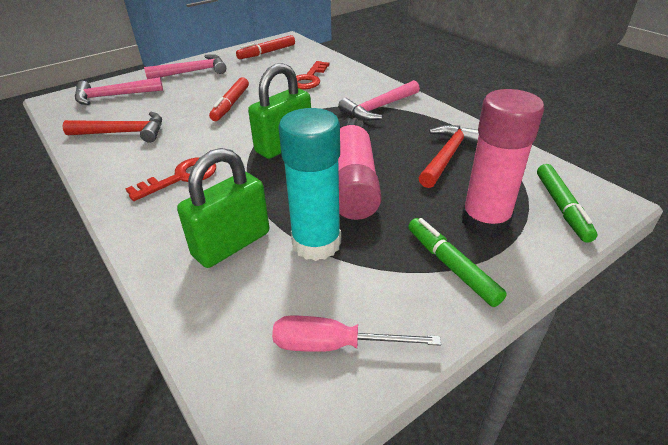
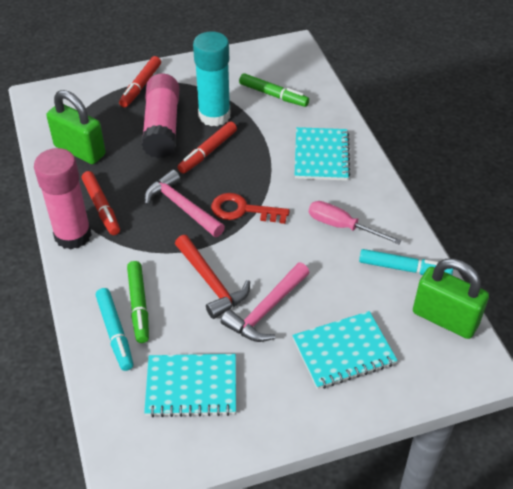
pink hammer: [75,77,163,105] [144,54,226,79] [338,80,420,121] = 3 -> [144,170,225,237] [221,262,310,342] = 2
red hammer: [63,112,162,143] [419,125,479,188] = 2 -> [175,235,250,319] = 1
red key: [125,157,216,201] [296,61,329,89] = 2 -> [211,193,290,224] = 1
red marker: [209,77,249,121] [236,35,295,59] = 2 -> [82,171,120,235] [119,56,161,107] [177,121,237,174] = 3
turquoise marker: none = 0 -> [96,288,133,371] [359,249,453,275] = 2
turquoise notebook: none = 0 -> [144,354,236,417] [292,311,398,389] [295,127,350,181] = 3

